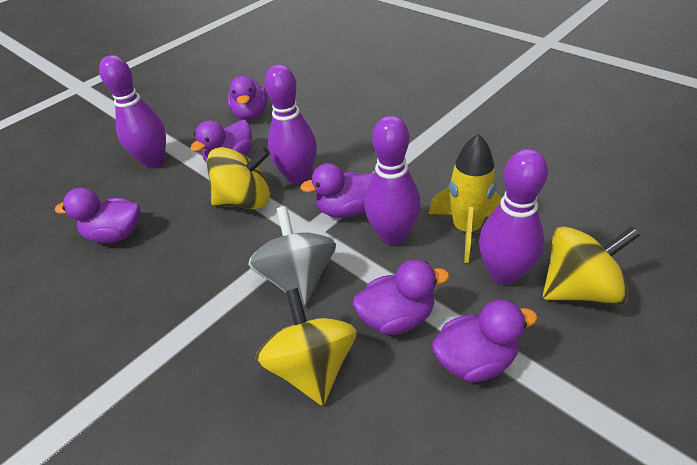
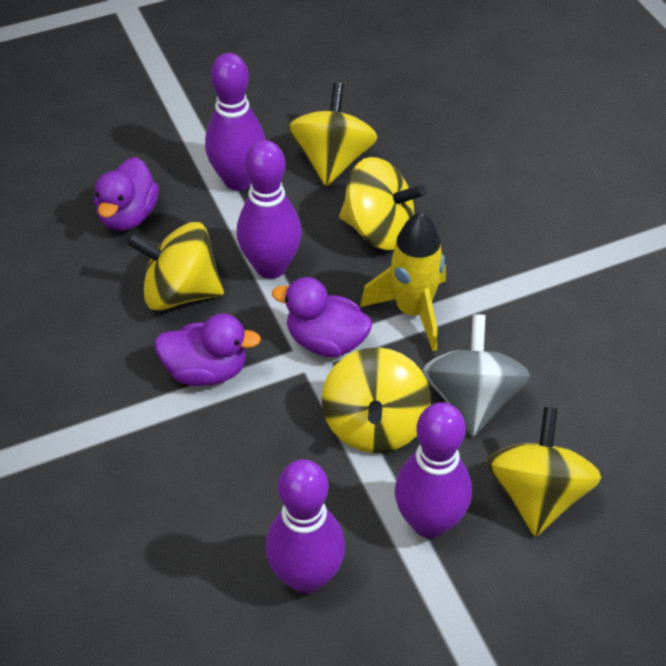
purple duck: [55,188,141,243] [190,120,252,163] [227,76,268,120] [300,163,374,218] [353,259,449,335] [432,300,538,382] = 6 -> [94,157,159,231] [154,314,261,386] [272,277,372,357] = 3
yellow spinning top: [207,147,270,209] [255,288,357,406] [543,226,640,305] = 3 -> [126,222,224,311] [288,83,378,186] [322,347,431,453] [339,157,426,250] [486,407,601,537] = 5

